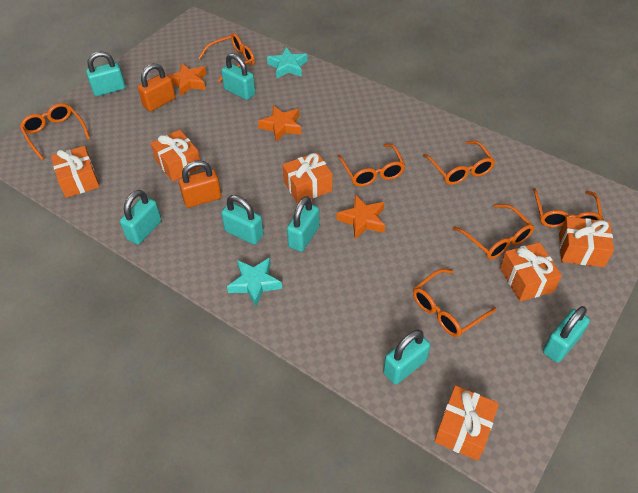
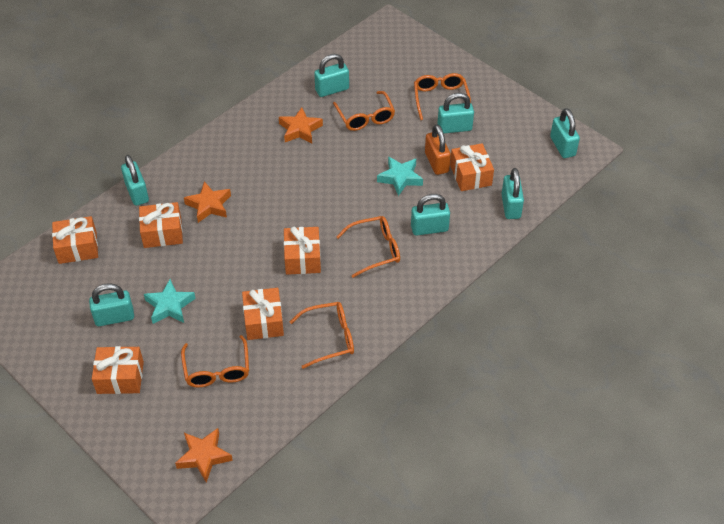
orange glasses: [20,103,90,160] [199,33,255,82] [338,144,405,187] [413,269,496,337] [423,141,495,185] [453,204,534,259] [533,188,603,228] = 7 -> [181,335,249,388] [290,302,354,369] [333,91,395,131] [336,216,400,278] [414,73,471,120] = 5
orange padlock: [138,63,176,112] [179,160,222,208] = 2 -> [425,124,451,175] = 1

